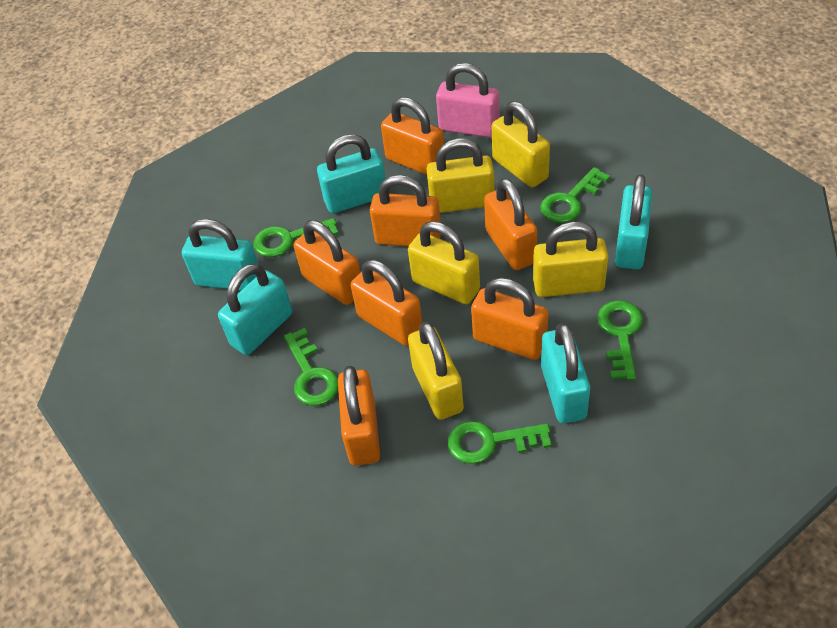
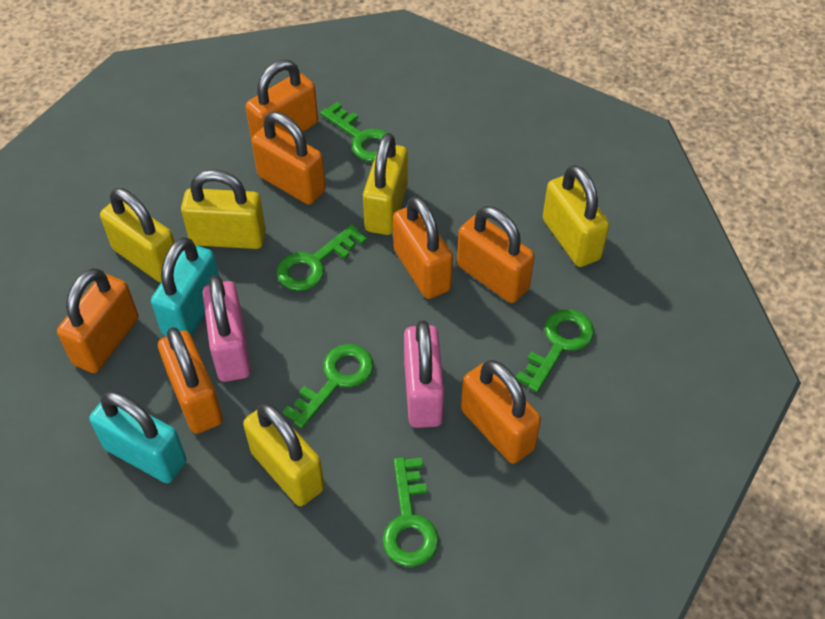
pink padlock: [436,63,500,138] = 1 -> [203,275,251,382] [404,321,444,428] = 2
turquoise padlock: [182,219,259,290] [218,263,292,355] [317,134,386,213] [541,323,590,423] [615,174,652,270] = 5 -> [89,391,187,483] [151,237,219,336] = 2

